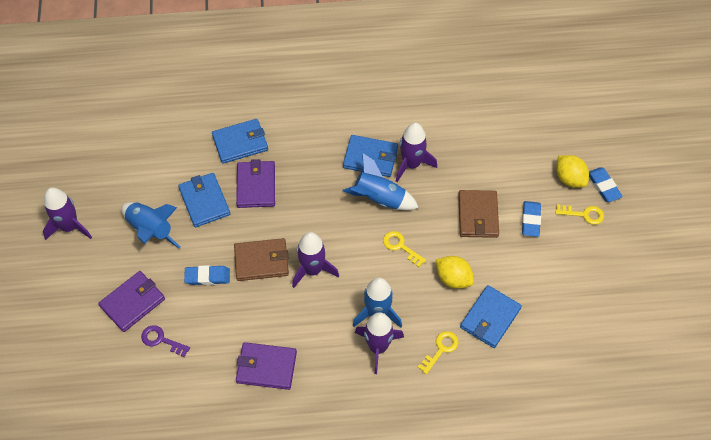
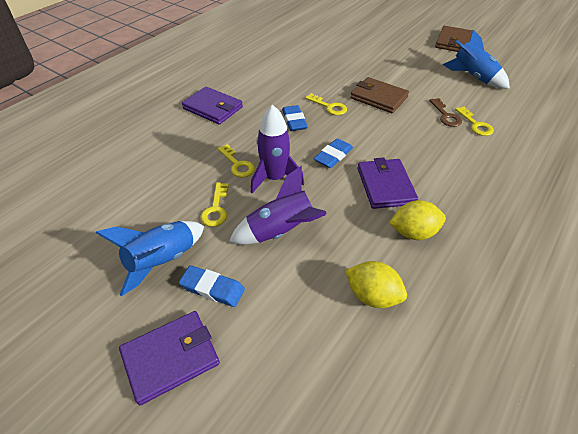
blue rocket: [121,202,180,249] [343,153,419,210] [353,278,402,328] = 3 -> [96,221,204,296] [442,30,510,89] = 2
blue wallet: [178,173,230,227] [212,119,268,164] [343,135,398,177] [460,285,522,348] = 4 -> none = 0
brown key: none = 0 -> [429,98,462,127] = 1
purple key: [141,325,190,357] = 1 -> none = 0
purple rocket: [43,188,92,240] [292,232,339,288] [355,312,404,374] [396,123,437,182] = 4 -> [229,165,327,245] [251,105,304,193] = 2
yellow key: [383,231,426,267] [418,331,459,374] [555,204,604,225] = 3 -> [200,183,229,227] [218,144,255,178] [305,93,347,115] [455,107,494,136] = 4

